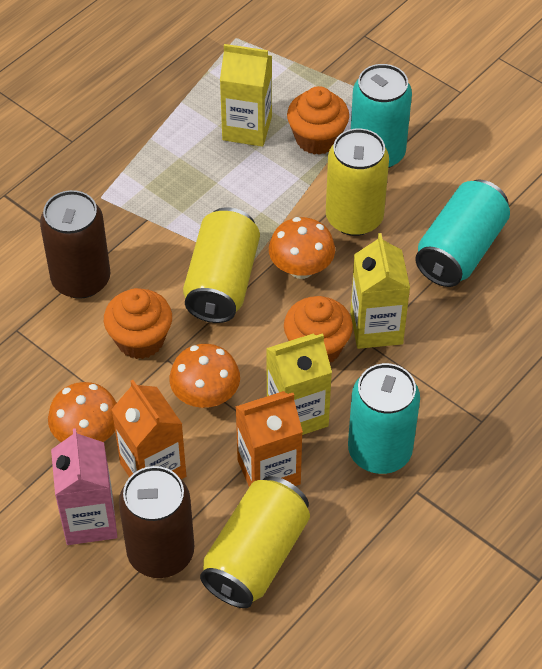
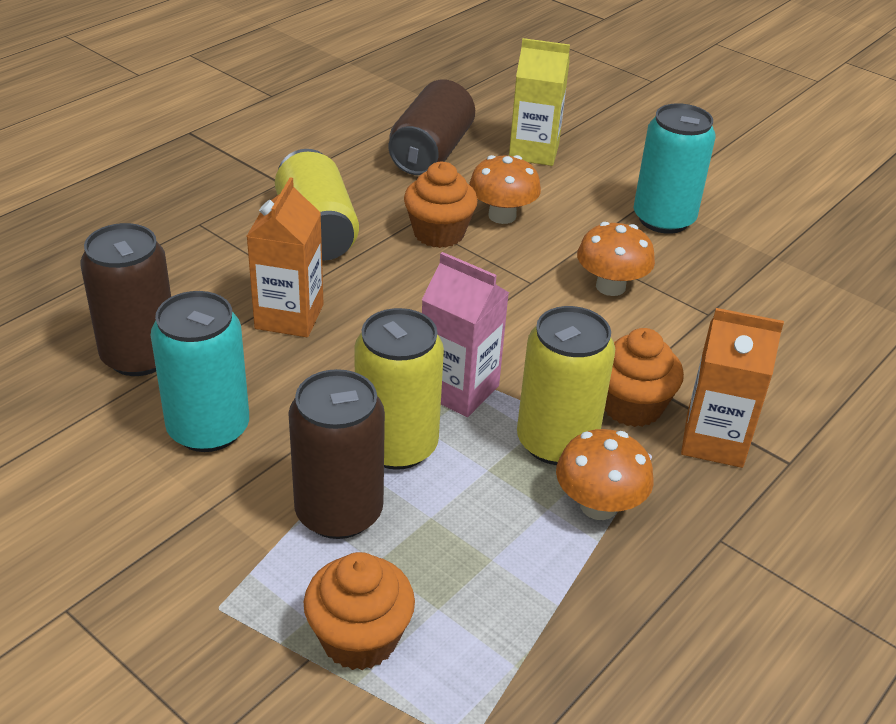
brown can: [40,190,111,299] [119,466,194,578] = 2 -> [80,223,171,376] [288,369,385,539] [389,80,475,175] = 3
turquoise can: [348,363,420,474] [351,64,412,168] [415,180,510,287] = 3 -> [151,291,249,452] [634,103,716,234] = 2
yellow carton: [220,44,272,147] [266,333,332,435] [350,233,410,349] = 3 -> [509,38,570,166] = 1

